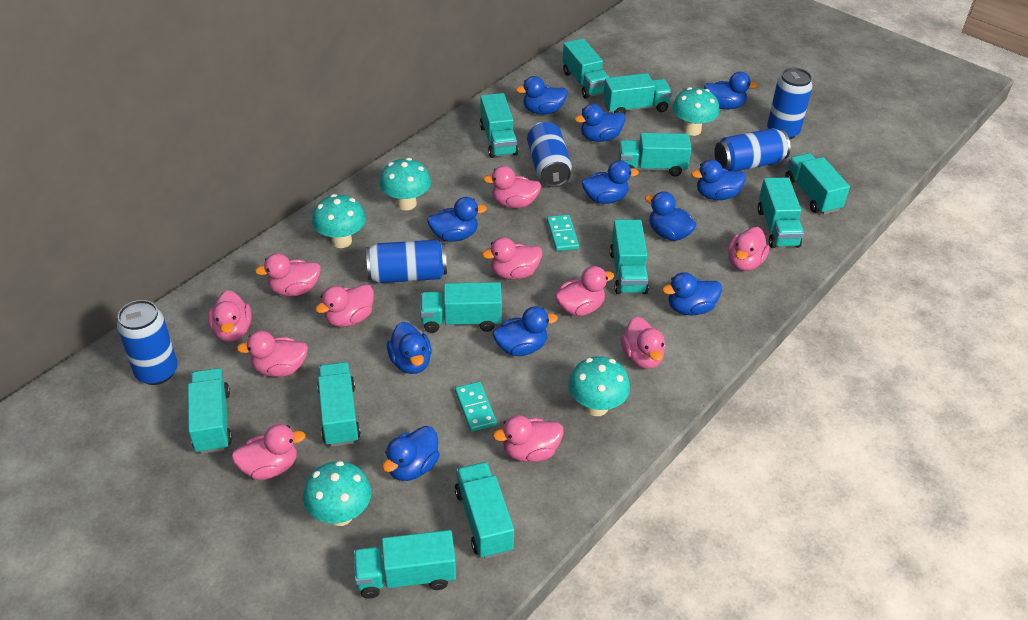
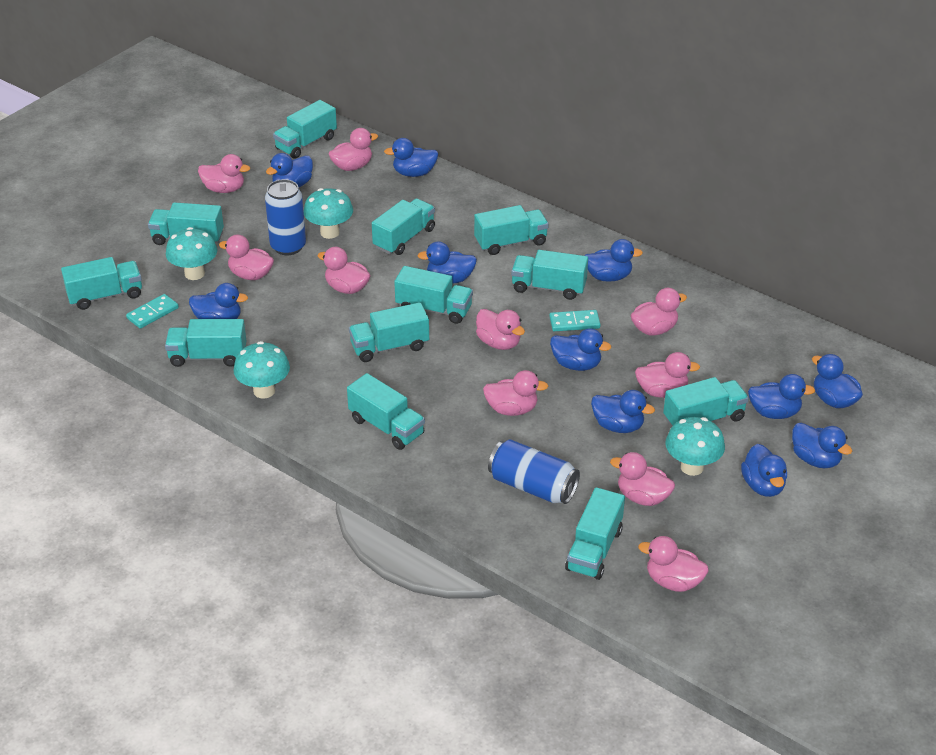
blue can: [117,300,178,385] [366,240,447,283] [527,122,572,187] [714,128,791,171] [767,68,813,140] = 5 -> [265,179,306,255] [488,439,580,504] = 2
pink duck: [208,290,252,342] [231,424,306,480] [237,331,308,377] [255,253,321,296] [315,284,374,327] [482,237,542,280] [483,166,541,208] [493,415,564,462] [555,266,614,316] [621,317,666,369] [728,227,769,271] = 11 -> [198,154,250,193] [219,235,274,280] [318,247,371,294] [328,128,378,171] [476,309,525,350] [483,370,548,416] [610,452,675,506] [630,288,687,335] [635,352,700,398] [638,536,709,592] = 10
turquoise mushroom: [303,461,371,526] [312,194,366,248] [379,158,431,210] [569,356,630,416] [672,87,719,136] = 5 -> [166,227,217,280] [233,341,290,399] [304,188,353,239] [666,417,725,476] = 4

